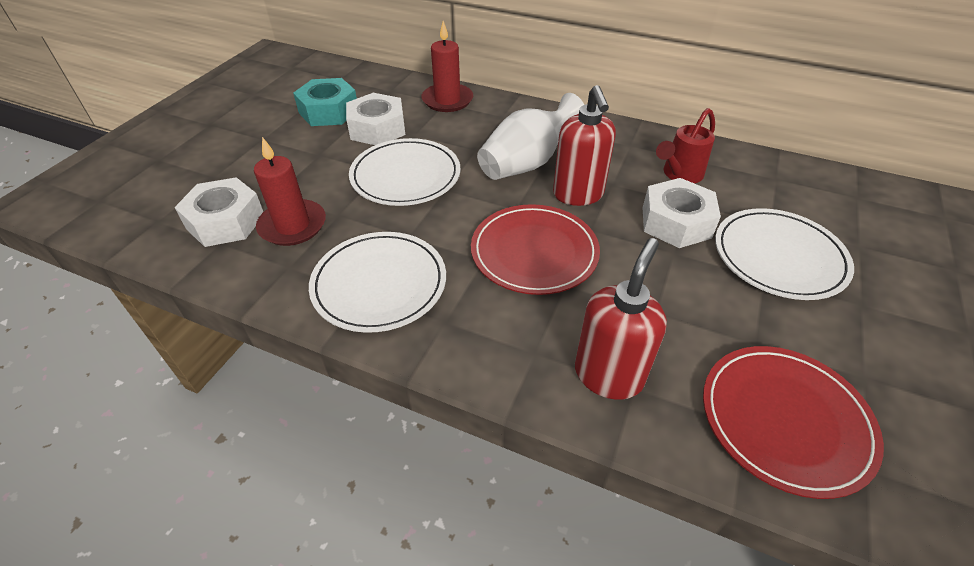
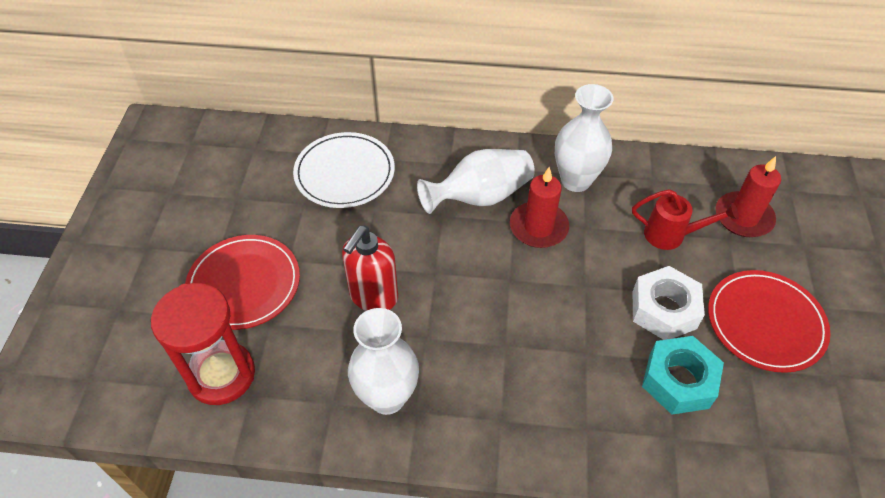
red hourglass: none = 0 -> [151,283,255,405] = 1
red soap dispenser: [553,85,616,206] [575,238,667,400] = 2 -> [342,226,398,311] = 1
white nut: [174,177,263,247] [346,93,405,145] [643,178,721,248] = 3 -> [632,266,705,340] = 1
white plate: [309,232,446,333] [349,138,461,206] [715,208,854,300] = 3 -> [293,132,395,208] = 1
white vase: [477,93,584,180] = 1 -> [348,308,419,415] [417,149,535,214] [555,84,613,192] = 3

